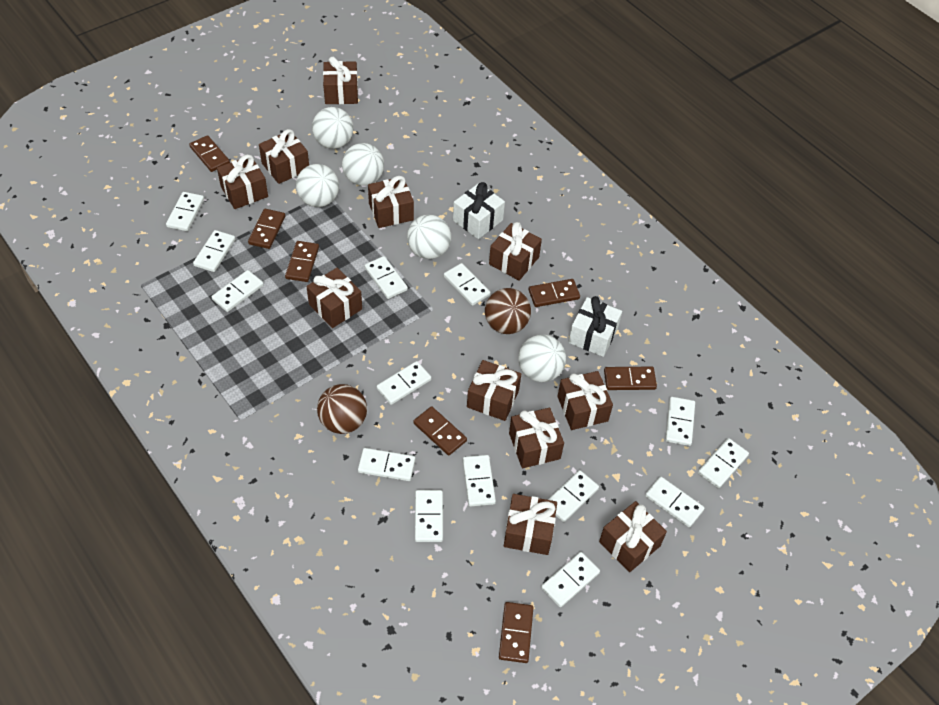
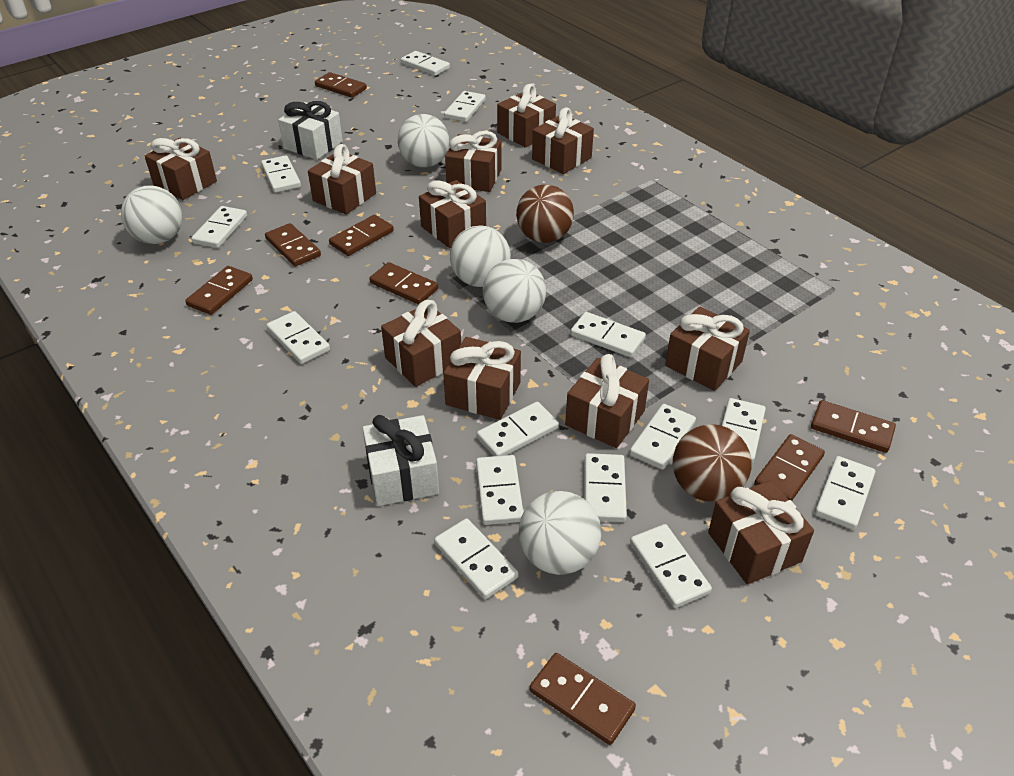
brown domino: [189,135,230,172] [248,209,285,249] [285,241,319,282] [413,406,467,456] [499,602,533,663] [528,279,580,307] [604,367,657,390] = 7 -> [185,266,253,315] [265,223,321,266] [315,72,367,98] [329,215,394,256] [369,262,438,305] [529,653,636,745] [754,434,825,501] [811,400,896,453] = 8

